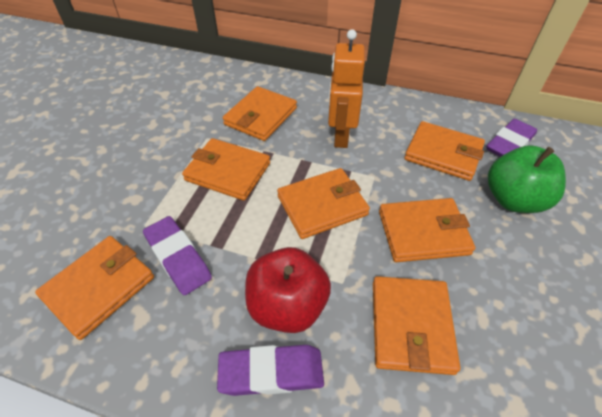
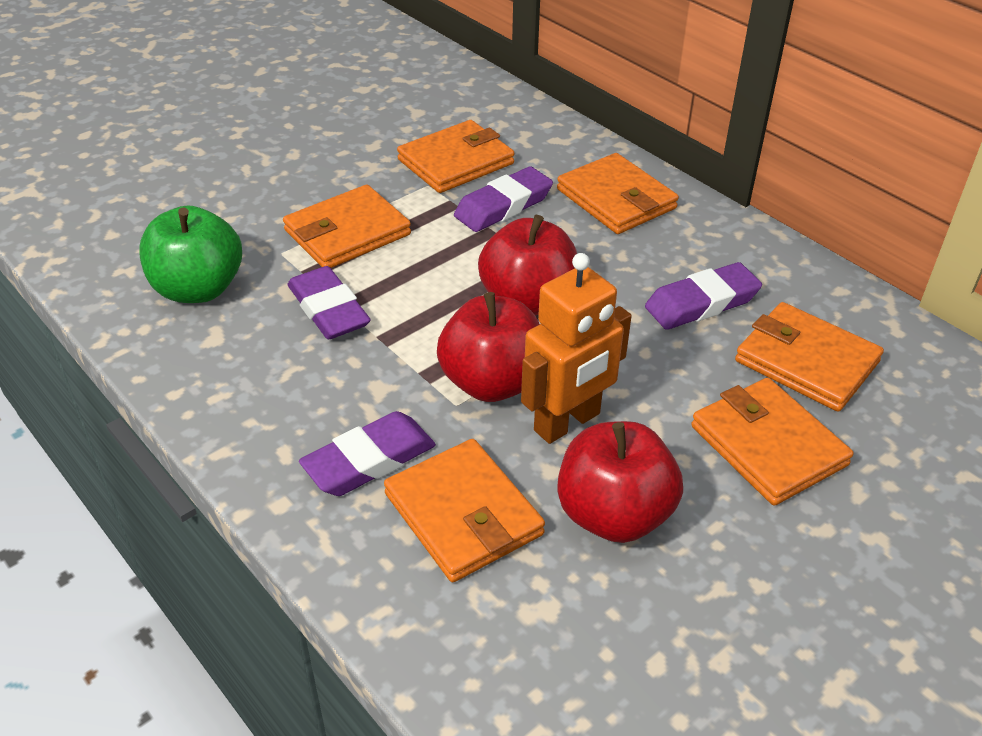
orange wallet: [35,236,154,340] [182,138,270,201] [223,86,297,141] [277,168,370,239] [373,276,460,375] [379,198,475,262] [404,121,485,181] = 7 -> [283,185,411,268] [384,439,545,582] [397,120,514,193] [557,153,679,234] [691,378,854,506] [735,302,884,412] = 6
purple eraser: [143,216,212,295] [217,345,324,396] [486,119,537,157] = 3 -> [288,266,371,339] [299,411,436,496] [454,167,553,232] [645,262,762,330] = 4
red apple: [245,247,331,333] = 1 -> [437,292,540,402] [478,215,577,315] [557,421,683,543] = 3

